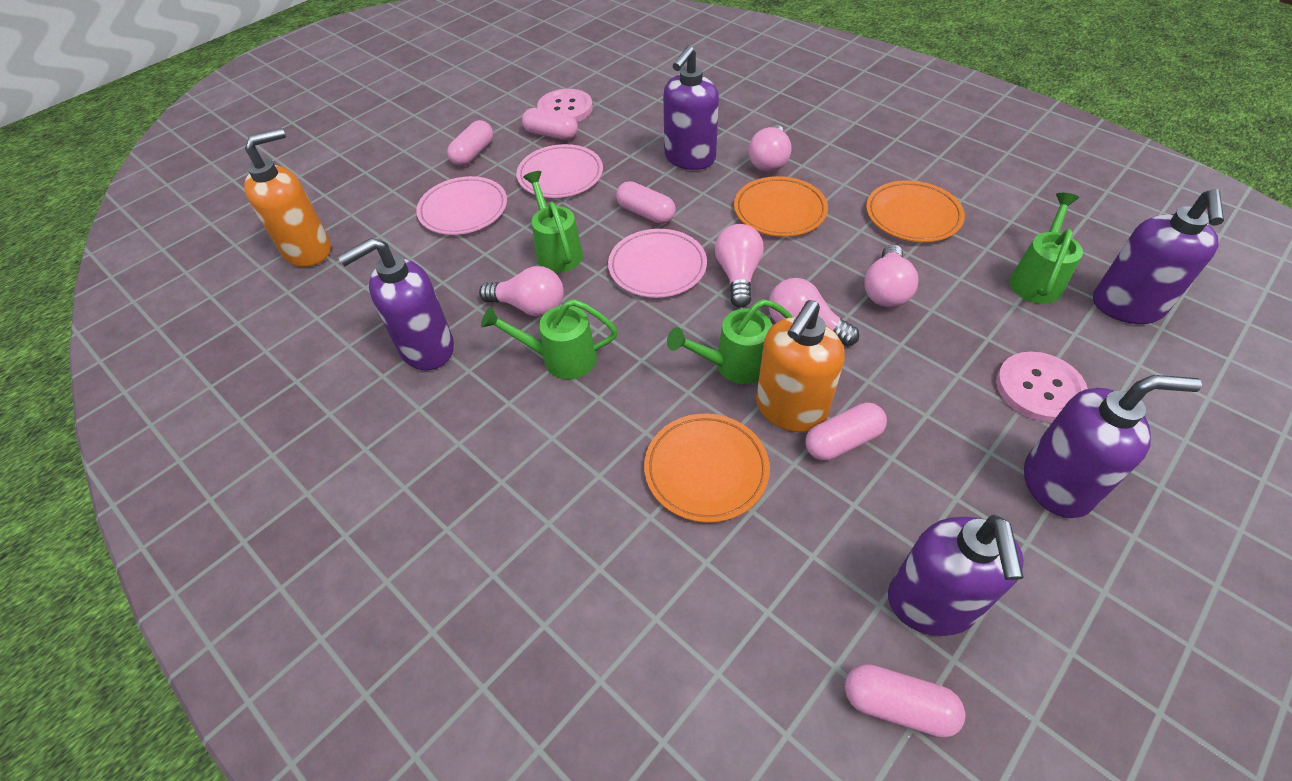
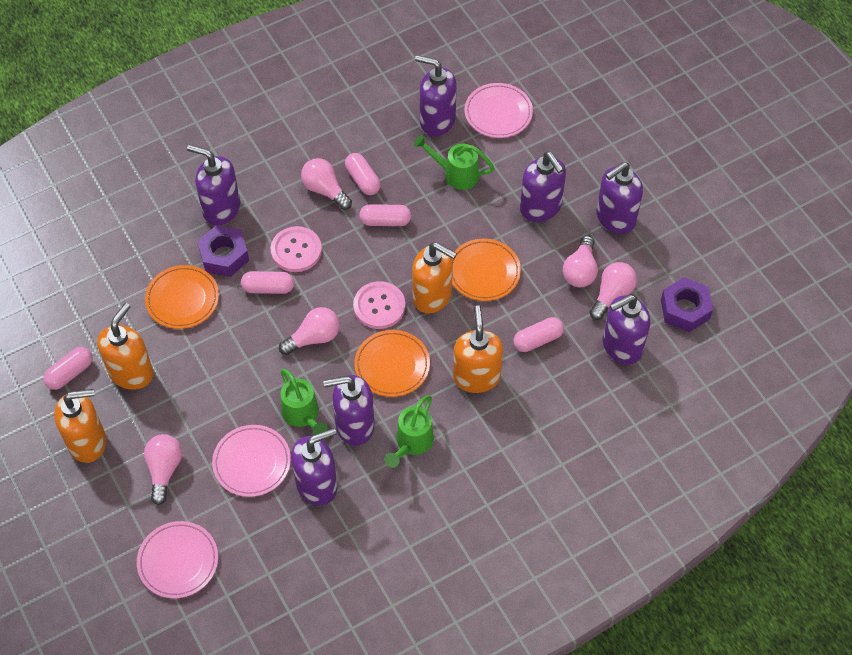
green watering can: [481,299,618,379] [523,171,583,273] [667,299,792,384] [1010,193,1083,304] = 4 -> [281,369,328,435] [385,395,434,468] [414,135,494,190] = 3
orange soap dispenser: [244,128,331,267] [756,300,845,432] = 2 -> [54,389,106,463] [97,303,154,390] [412,242,457,313] [453,305,503,393] = 4
purple nut: none = 0 -> [197,225,249,277] [661,277,713,332] = 2
purple soap dispenser: [338,238,454,370] [663,45,719,170] [888,515,1024,636] [1024,375,1202,518] [1093,189,1224,324] = 5 -> [187,145,240,225] [291,428,337,506] [323,375,375,446] [415,55,457,136] [520,152,566,222] [597,162,643,234] [603,294,650,365] = 7

